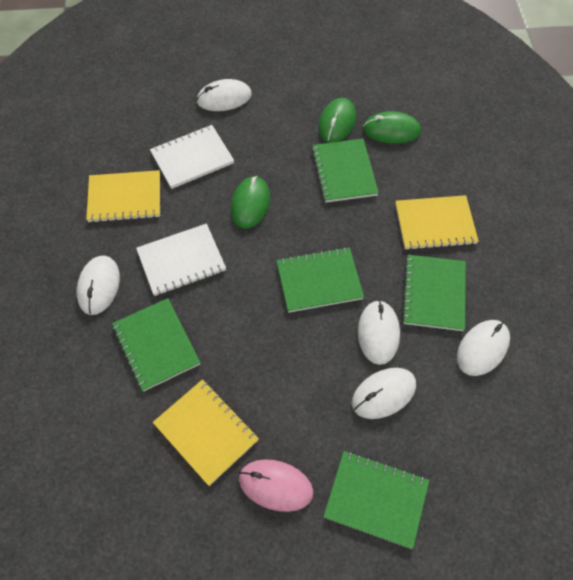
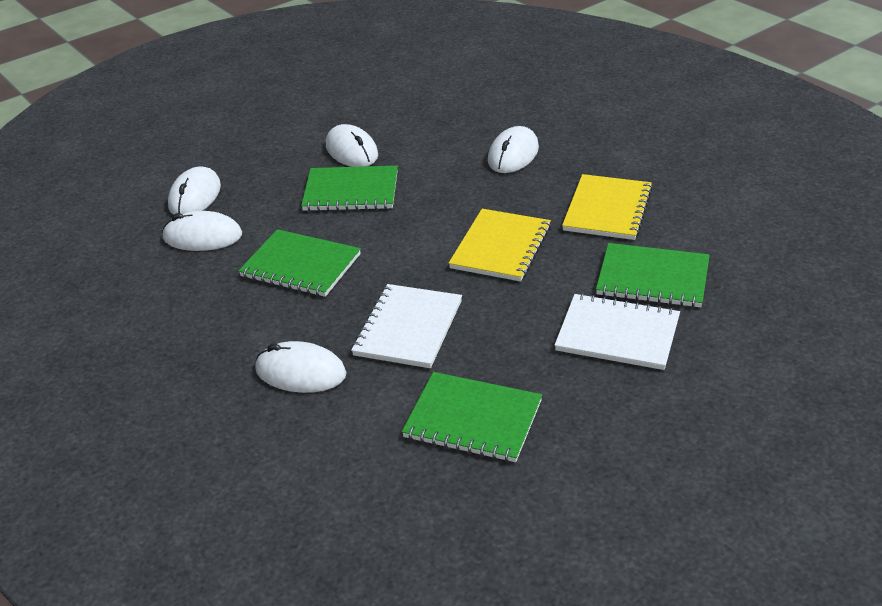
green mouse: [231,176,270,228] [318,98,356,143] [363,111,421,144] = 3 -> none = 0
green notebook: [112,298,200,392] [276,247,364,313] [311,139,379,202] [323,451,429,549] [402,255,466,331] = 5 -> [238,229,361,297] [301,166,398,211] [402,372,542,462] [596,243,710,307] = 4
pink mouse: [239,459,313,512] = 1 -> none = 0
yellow notebook: [86,170,160,223] [153,379,259,486] [395,195,479,250] = 3 -> [449,209,551,281] [562,174,653,240] = 2

